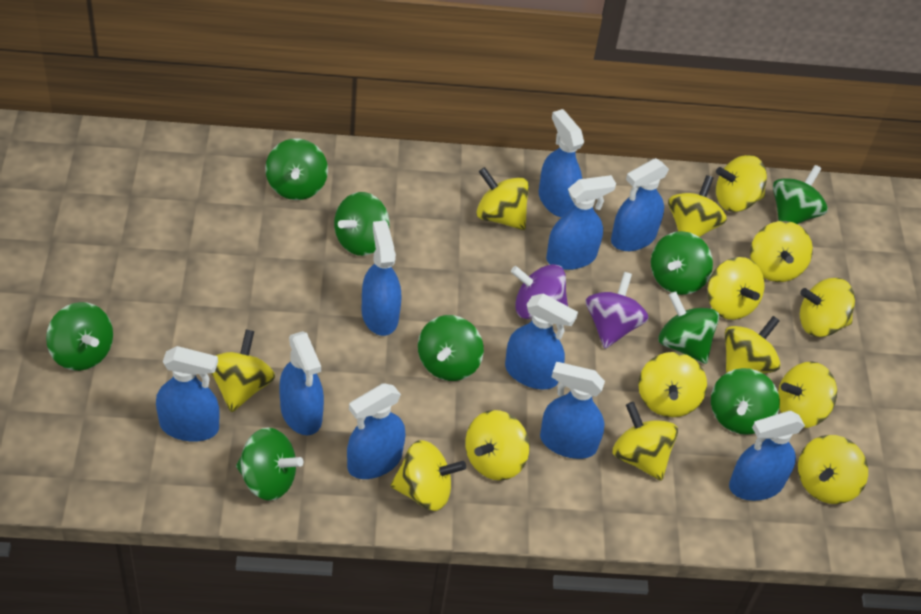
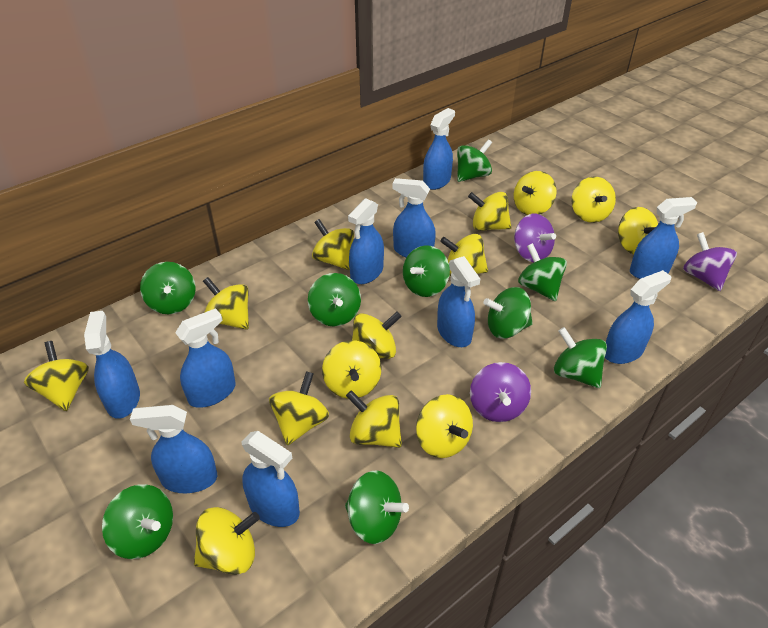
purple spinning top: [511,264,568,319] [586,272,649,349] = 2 -> [470,362,531,422] [514,214,556,262] [683,232,737,291] = 3

